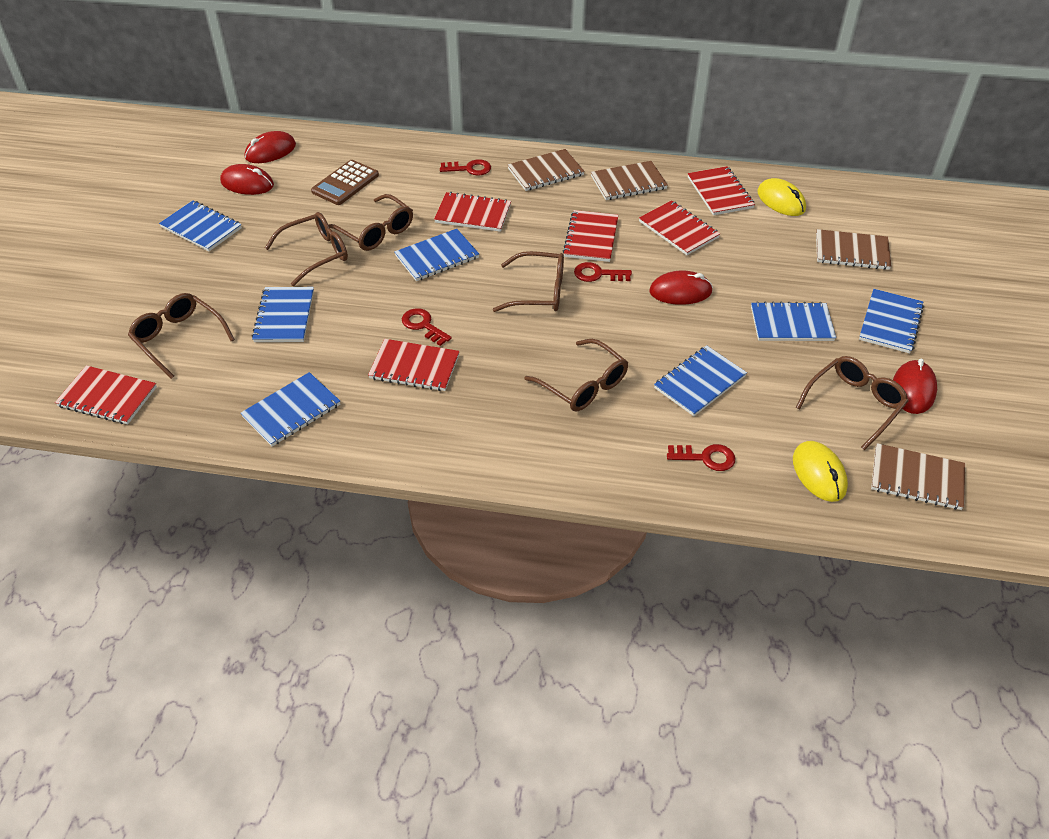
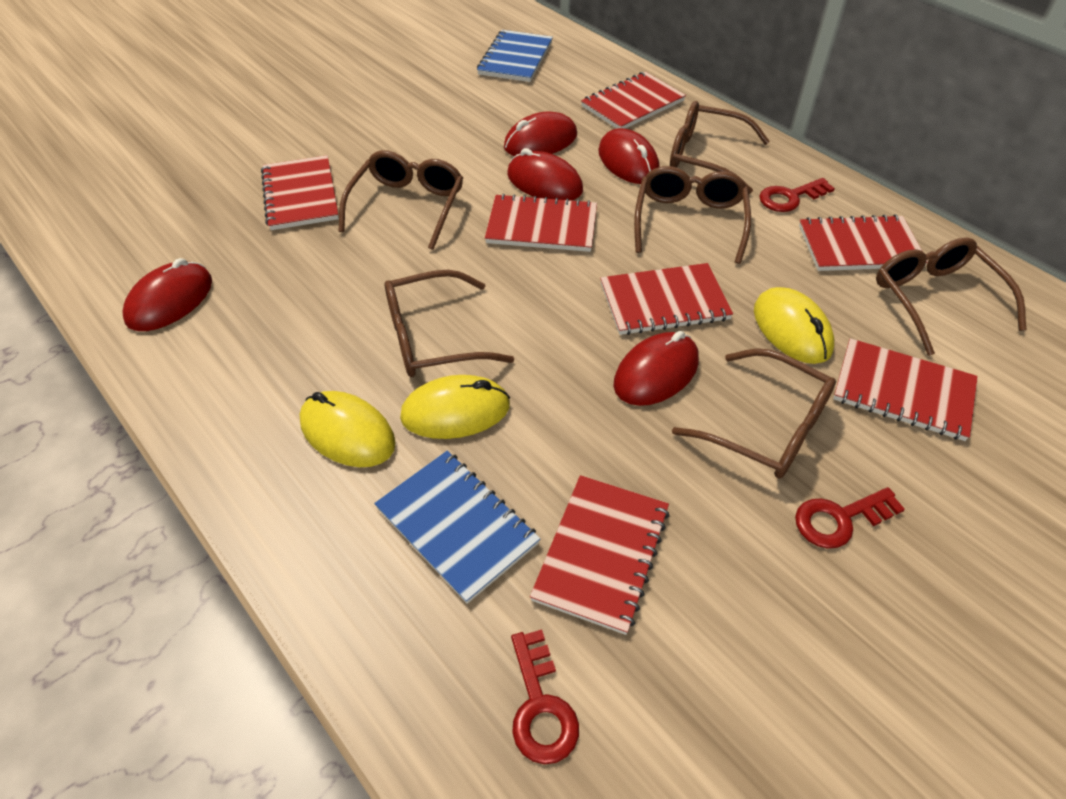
blue notebook: [159,201,242,251] [241,372,340,446] [252,287,314,342] [394,229,479,281] [654,345,747,416] [751,302,836,341] [859,289,924,353] = 7 -> [374,451,540,604] [477,30,553,82] = 2
brown calculator: [311,160,379,205] = 1 -> none = 0
brown notebook: [508,149,585,191] [591,161,668,200] [816,229,892,270] [871,443,965,510] = 4 -> none = 0
red key: [402,308,452,346] [440,159,491,176] [574,262,632,282] [667,444,735,471] = 4 -> [511,629,579,764] [759,178,835,212] [795,487,905,549] = 3
red mouse: [220,164,274,195] [245,131,296,163] [649,271,713,305] [893,359,937,414] = 4 -> [122,258,212,331] [504,112,577,156] [507,148,583,201] [598,128,660,184] [613,331,699,406] = 5
red notebook: [55,365,157,424] [368,339,460,391] [434,192,511,232] [563,210,618,262] [639,200,720,255] [688,166,755,215] = 6 -> [261,155,339,230] [485,194,597,252] [530,475,670,635] [581,72,686,129] [600,263,733,335] [799,214,928,271] [833,338,978,441] = 7
yellow mouse: [757,178,806,216] [793,441,848,502] = 2 -> [299,391,396,467] [400,375,510,439] [754,287,834,364] = 3

